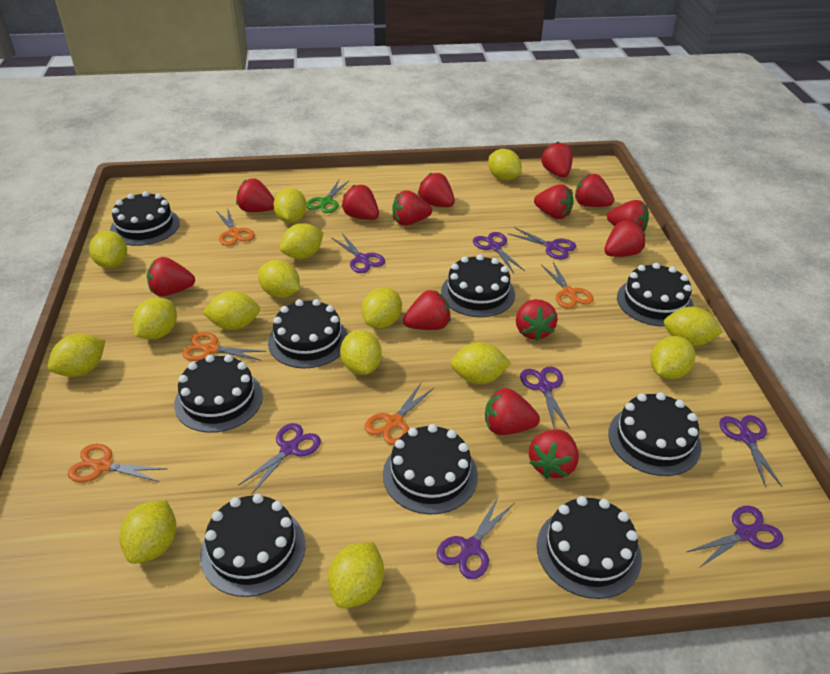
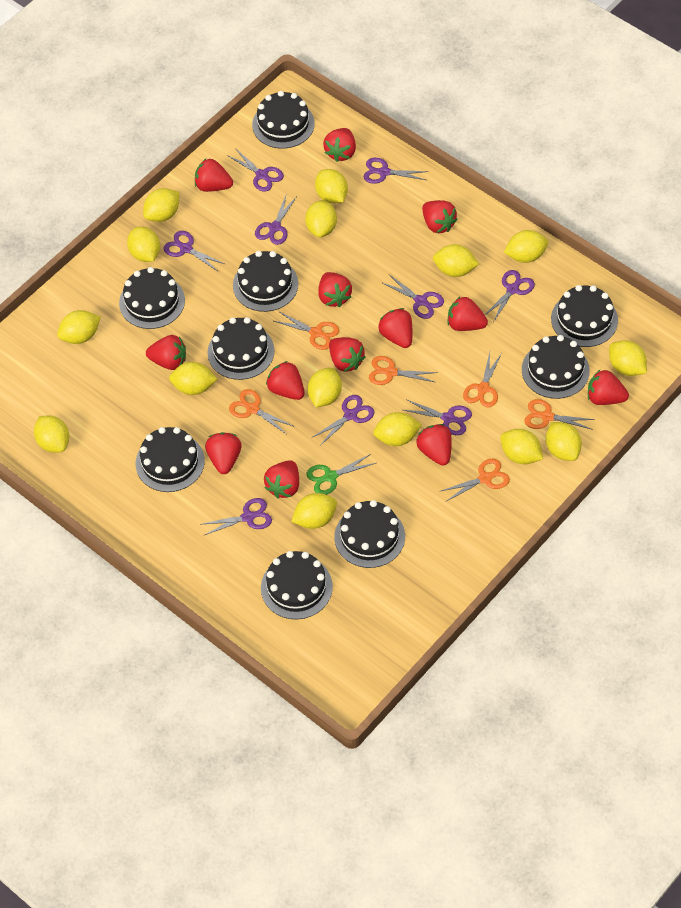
orange scissors: [68,444,167,482] [182,332,267,361] [216,207,255,246] [365,383,434,445] [541,262,594,308] = 5 -> [229,389,293,434] [274,311,339,350] [369,356,438,385] [441,459,510,501] [463,352,502,408] [524,399,595,430] = 6
purple scissors: [238,423,321,495] [332,233,385,273] [437,497,514,579] [473,232,525,273] [509,227,576,260] [520,366,570,430] [687,506,783,568] [719,415,782,487] = 8 -> [163,231,225,271] [200,498,272,536] [227,148,284,192] [255,193,297,245] [311,395,374,446] [364,158,428,184] [381,275,444,319] [404,399,472,435] [485,270,535,321] = 9
red strawberry: [147,257,195,296] [236,178,274,212] [341,185,379,220] [392,190,432,226] [403,290,451,330] [418,173,455,207] [485,388,540,435] [516,299,558,341] [529,429,579,479] [534,184,574,219] [541,142,573,177] [575,174,614,207] [604,221,645,257] [607,200,649,232] = 14 -> [146,335,186,370] [195,159,233,192] [205,432,242,474] [264,460,299,498] [266,361,305,400] [318,272,352,307] [323,128,356,162] [329,337,366,372] [378,308,413,348] [416,424,452,466] [422,200,458,233] [448,296,488,331] [588,370,629,405] = 13

